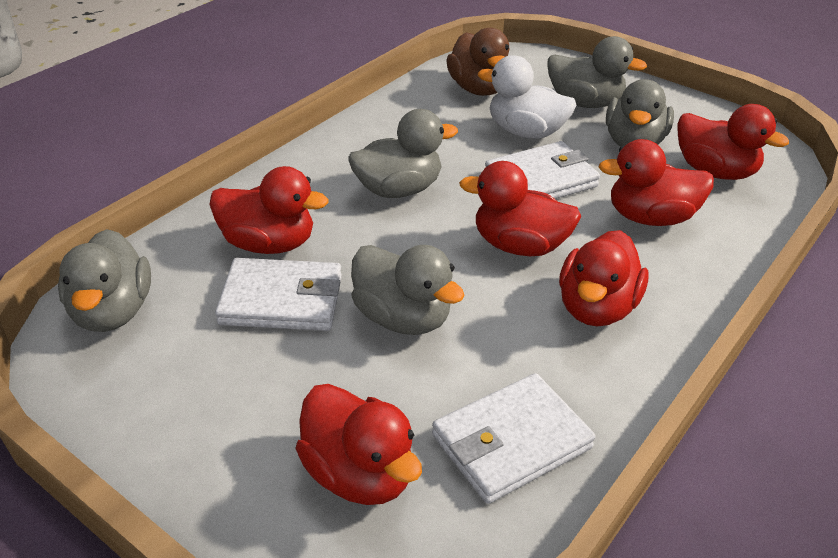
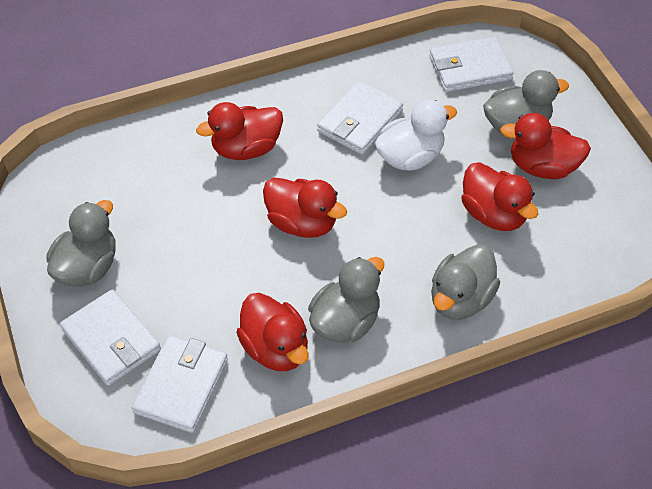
brown duck: [446,28,509,96] = 1 -> none = 0
grey duck: [58,229,151,332] [348,109,458,198] [351,245,465,335] [547,36,647,108] [606,79,674,147] = 5 -> [46,200,116,287] [308,257,384,342] [431,244,500,319] [483,70,569,133] = 4
red duck: [209,166,328,254] [295,384,422,505] [459,161,582,256] [559,230,649,327] [599,139,714,226] [677,104,789,180] = 6 -> [196,102,283,160] [236,293,309,371] [263,178,347,238] [461,162,538,231] [500,113,591,179] = 5
white wallet: [215,258,342,331] [432,373,596,504] [485,141,600,199] = 3 -> [60,289,161,386] [131,335,228,433] [317,81,403,155] [429,37,514,92] = 4

